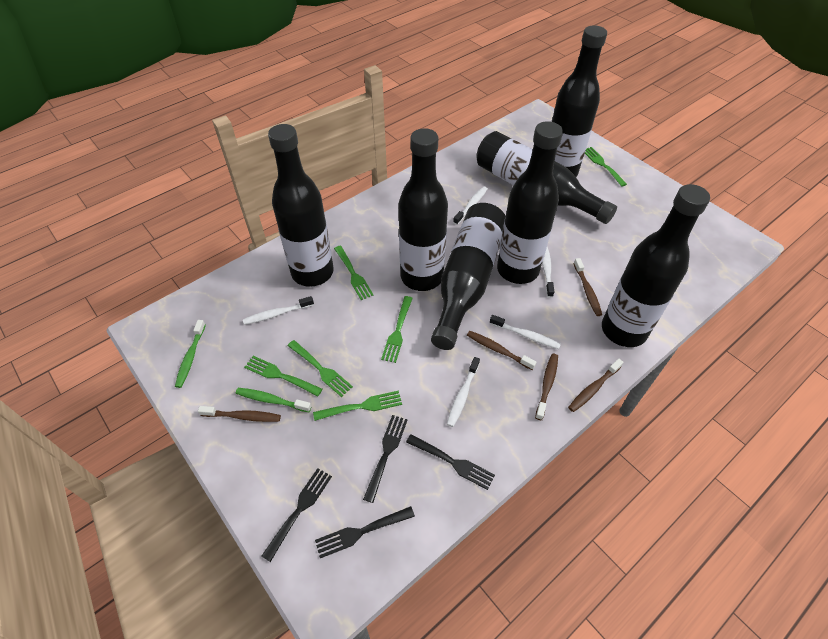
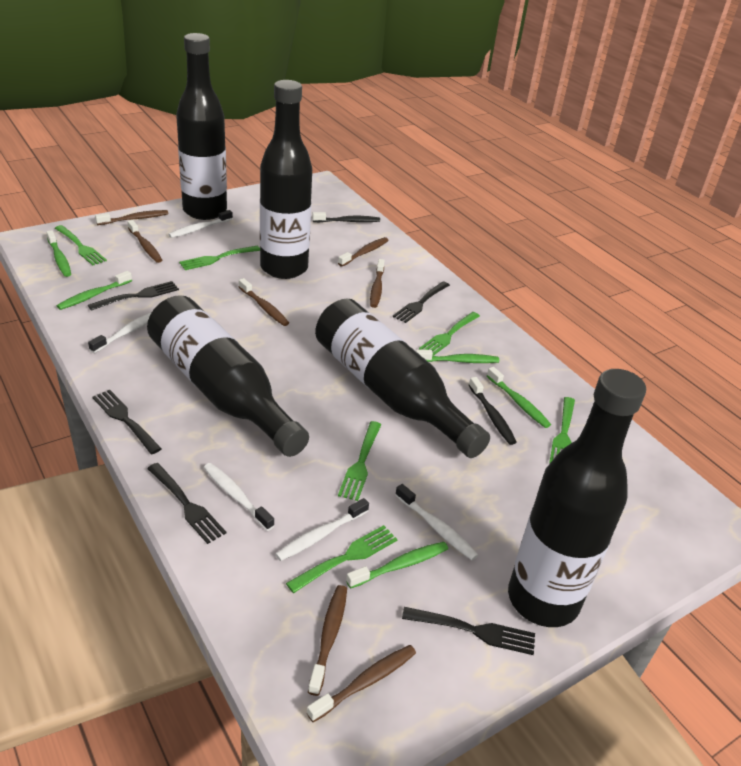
black bottle: [268,124,334,287] [399,128,448,291] [431,203,506,350] [477,131,617,224] [497,121,563,284] [551,25,607,177] [602,184,710,347] = 7 -> [147,295,309,457] [176,33,227,220] [260,80,312,279] [315,299,490,458] [508,369,646,627] = 5
black fork: [261,468,332,562] [315,506,415,558] [363,415,408,503] [406,434,495,490] = 4 -> [88,281,179,311] [92,390,162,454] [147,463,227,544] [393,281,450,323] [402,607,535,655] = 5
black toothbrush: none = 0 -> [312,212,380,222] [469,377,517,445] = 2
brown toothbrush: [198,406,281,422] [467,331,537,370] [535,353,558,420] [568,359,624,412] [573,258,602,316] = 5 -> [95,210,168,225] [127,220,162,263] [239,278,289,326] [307,645,416,722] [308,585,347,696] [338,237,389,267] [370,259,385,308] = 7
green toothbrush: [175,320,206,388] [236,388,311,412] = 2 -> [46,230,71,277] [57,271,132,310] [346,542,448,589] [416,349,499,363] [487,367,551,428] = 5

